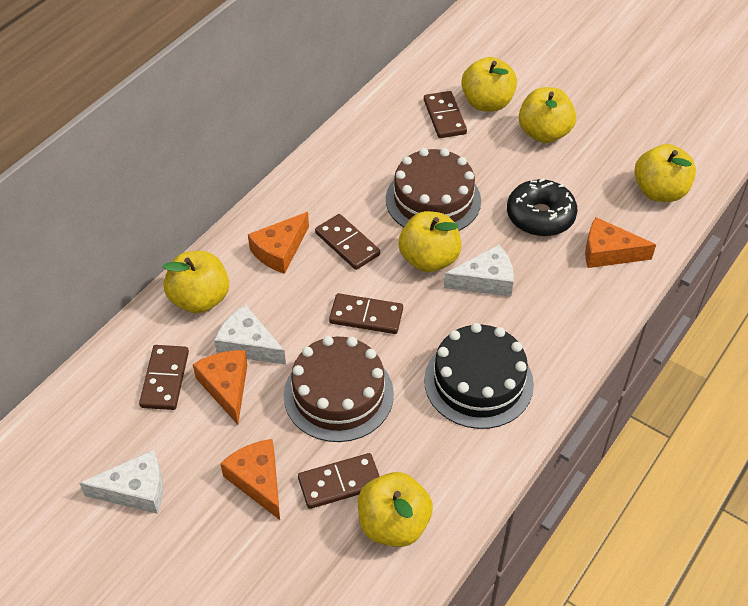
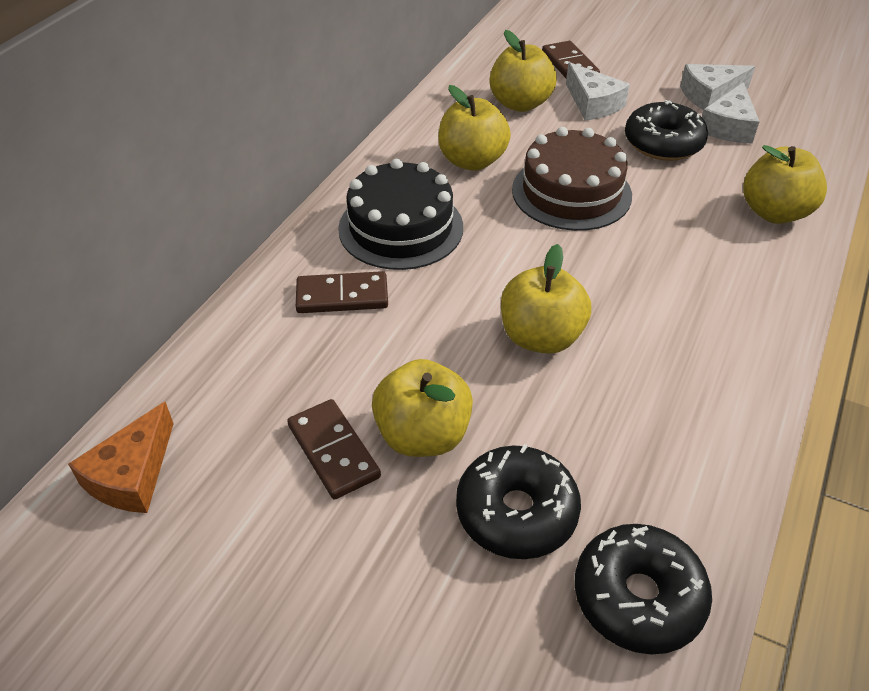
black donut: [507,178,578,237] = 1 -> [456,444,581,559] [575,524,712,654] [625,100,708,161] = 3
brown cake: [284,336,394,442] [386,148,481,231] = 2 -> [512,127,632,231] = 1
brown domino: [139,345,189,410] [298,453,380,509] [315,214,380,270] [329,293,403,334] [424,91,467,138] = 5 -> [287,399,381,500] [296,271,388,313] [542,41,600,78] = 3
orange cheese: [193,350,248,425] [220,439,280,520] [248,212,309,274] [585,217,656,268] = 4 -> [68,402,174,513] = 1
yellow apple: [163,251,229,313] [358,472,433,547] [399,211,462,272] [461,57,517,112] [519,87,576,143] [634,144,696,202] = 6 -> [372,359,473,457] [438,85,511,171] [490,30,557,112] [501,244,591,354] [743,145,827,224] = 5

